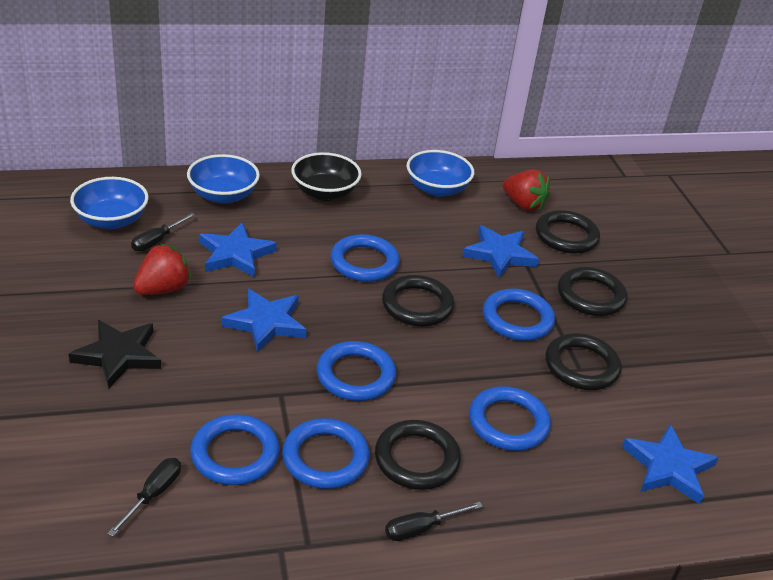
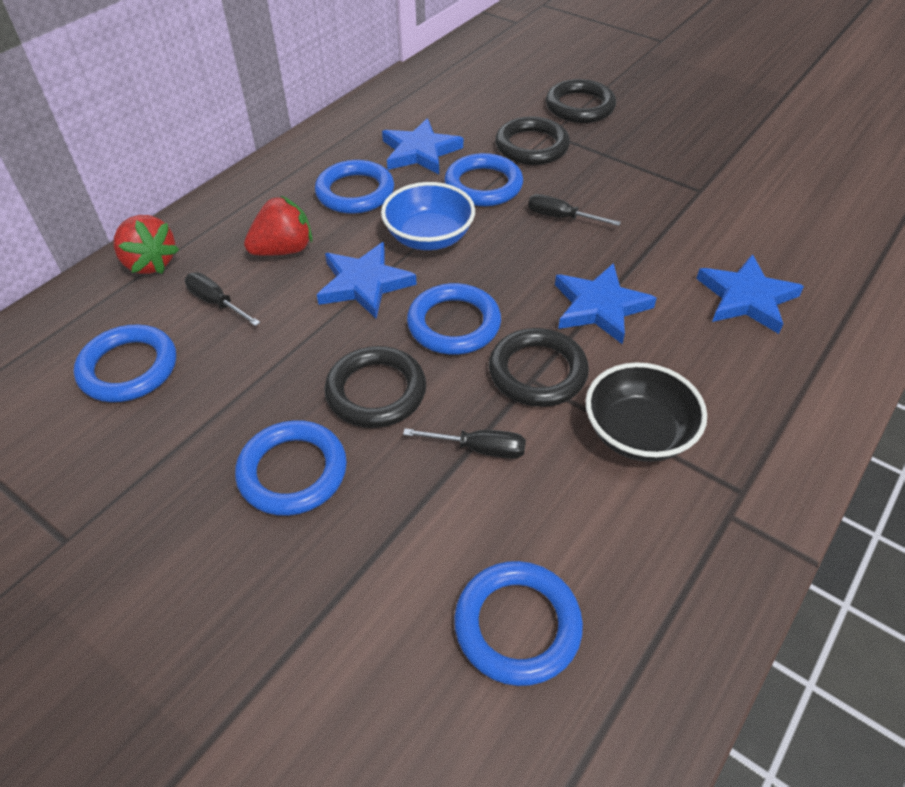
black ring: [375,420,461,490] [382,275,454,327] [536,210,600,254] [545,333,622,390] [558,267,627,316] = 5 -> [325,346,426,428] [489,328,589,407] [495,116,570,165] [546,79,616,123] = 4
black star: [69,320,161,388] = 1 -> none = 0
blue bowl: [70,177,149,229] [187,154,260,204] [407,150,474,197] = 3 -> [381,182,475,250] = 1

